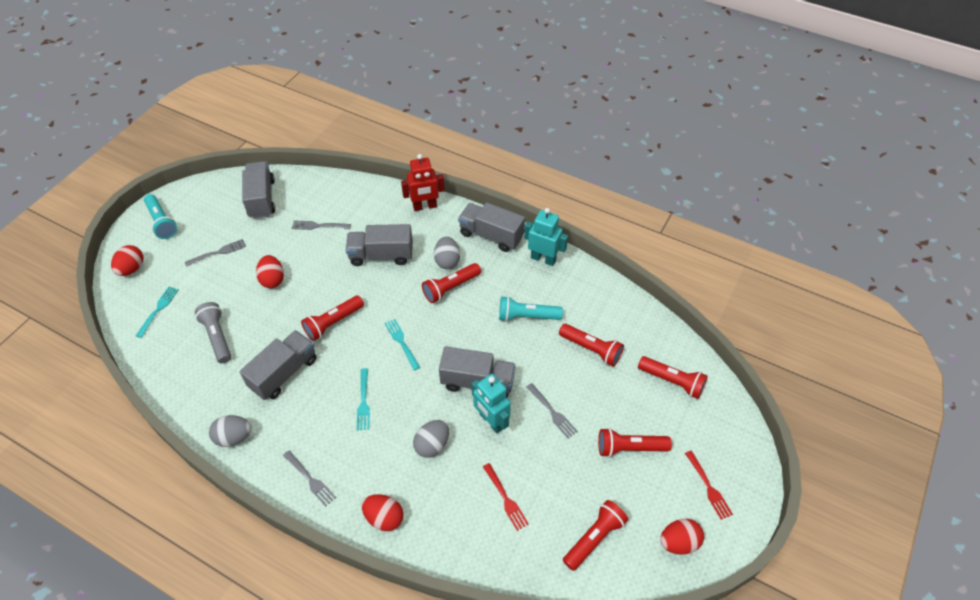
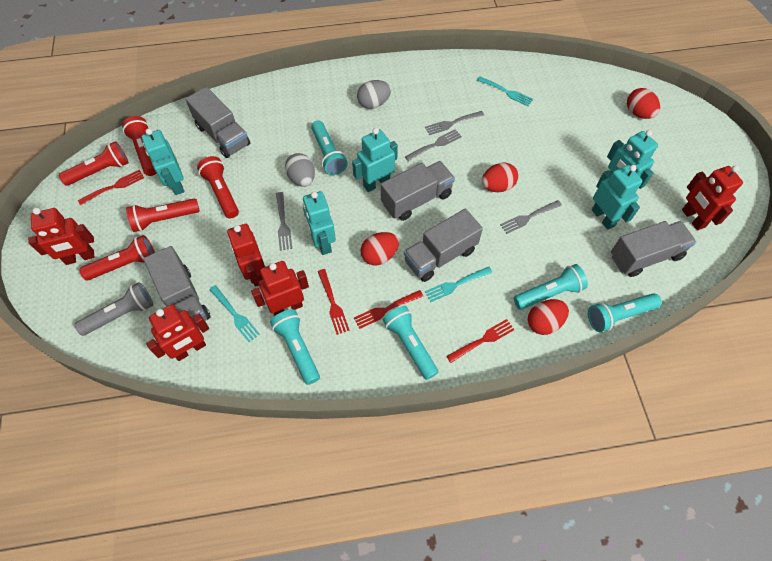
grey egg: [209,415,251,447] [413,420,449,458] [434,236,460,269] = 3 -> [285,153,315,187] [357,80,391,109] = 2
red flashlight: [301,296,364,341] [422,263,481,303] [559,324,624,367] [563,500,628,571] [598,428,672,457] [638,356,708,399] = 6 -> [59,141,129,186] [79,235,155,280] [122,116,156,176] [126,199,200,232] [197,156,239,219] = 5
red fork: [483,463,529,531] [685,451,733,520] = 2 -> [78,170,144,205] [318,269,350,335] [354,290,423,329] [447,319,515,363] = 4
red robot: [401,154,445,211] = 1 -> [28,208,95,265] [146,304,209,361] [227,224,265,287] [251,261,309,316] [682,165,743,230] = 5
turquoise flashlight: [144,194,177,239] [499,296,563,322] = 2 -> [270,309,320,385] [311,120,348,175] [383,306,438,380] [514,264,588,310] [588,293,662,332] = 5
turquoise robot: [472,374,511,433] [524,208,568,266] = 2 -> [142,128,184,195] [303,191,336,255] [352,128,398,192] [592,165,643,230] [607,130,658,189] = 5

